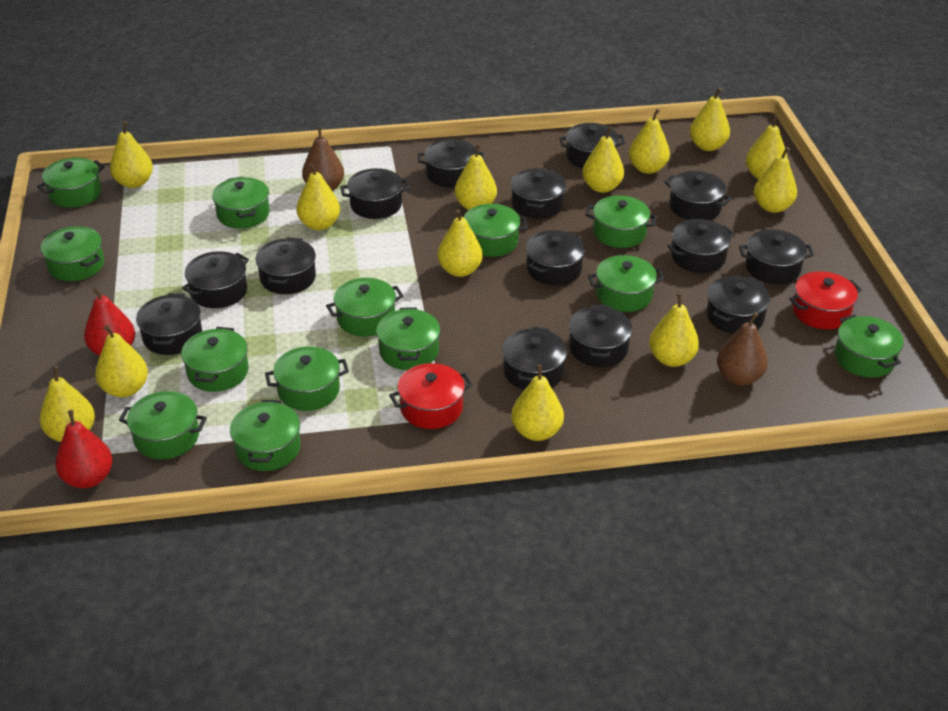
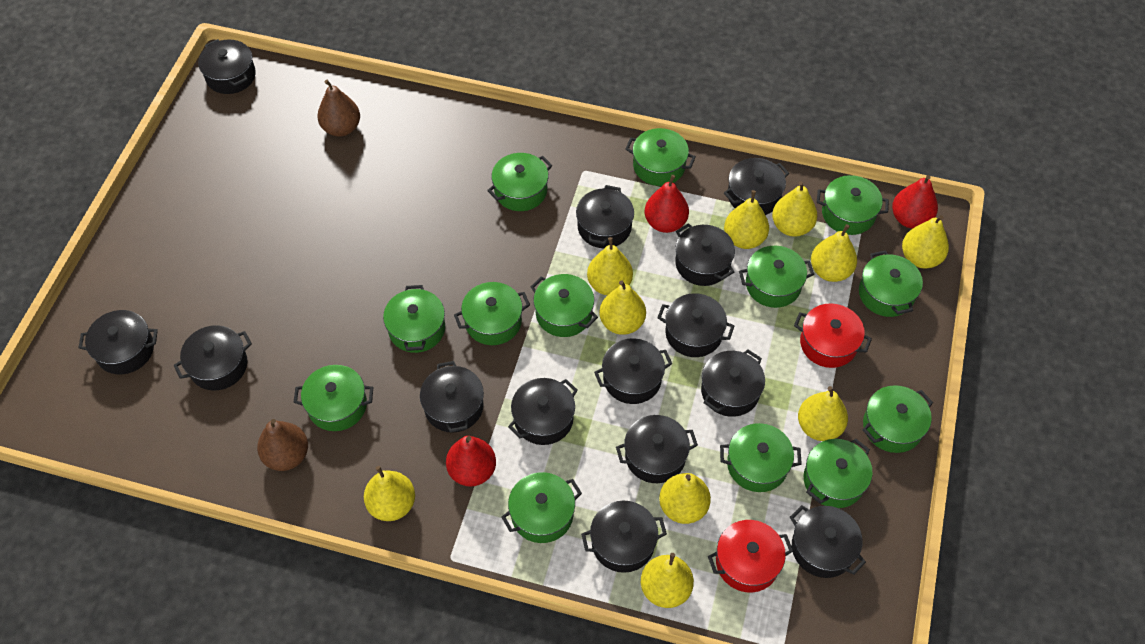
red pear: [55,410,113,488] [84,288,135,356] = 2 -> [446,436,496,487] [645,175,689,233] [892,175,938,229] = 3
yellow pear: [40,366,95,442] [95,325,148,397] [110,122,153,188] [296,163,340,230] [438,209,483,277] [455,144,497,210] [511,364,564,441] [582,126,624,193] [629,109,670,174] [649,293,699,367] [690,88,730,151] [746,115,787,179] [754,147,797,213] = 13 -> [364,466,415,521] [587,237,633,295] [599,280,646,335] [641,553,694,608] [659,473,711,524] [724,190,769,249] [772,181,817,237] [798,386,848,441] [811,224,857,282] [902,215,949,269] = 10

